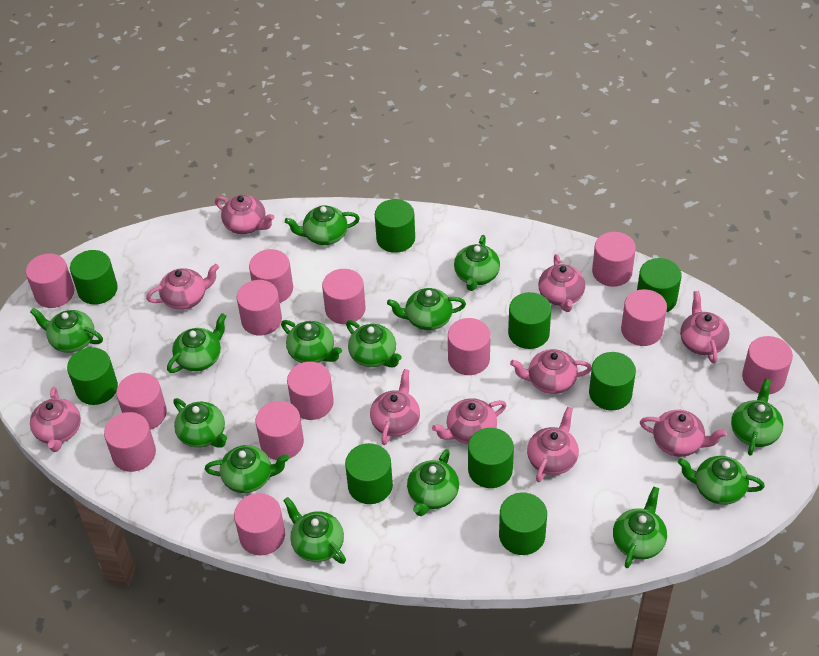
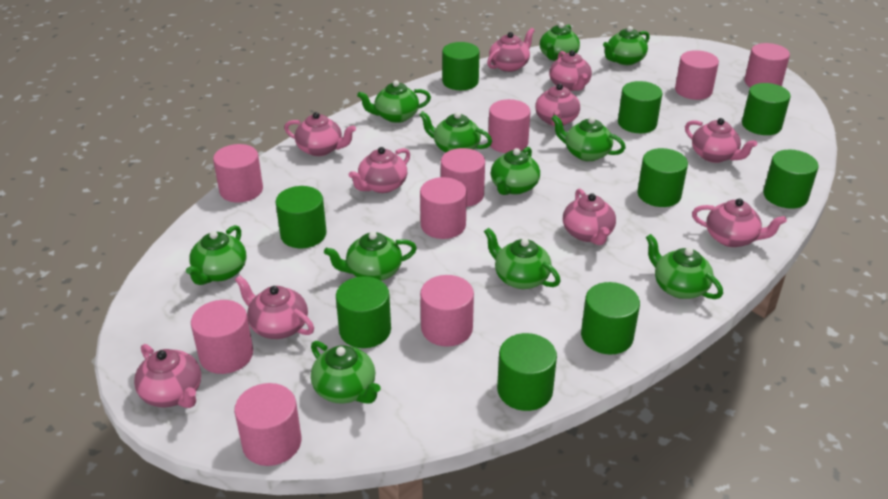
green teapot: [30,308,103,353] [167,313,227,373] [173,398,227,448] [205,445,289,493] [281,320,342,363] [283,497,346,564] [285,205,360,245] [346,320,402,367] [387,288,466,330] [407,449,459,516] [454,235,500,291] [613,486,667,568] [678,456,765,505] [731,379,783,456] = 14 -> [186,225,246,285] [311,341,381,404] [324,232,417,281] [357,80,431,123] [419,111,492,153] [484,228,560,289] [491,147,540,195] [540,22,580,61] [551,115,626,161] [603,26,650,65] [646,234,723,299] = 11
pink cylinder: [26,253,74,308] [104,412,156,472] [116,373,167,430] [234,493,285,555] [237,280,282,336] [249,249,293,303] [256,401,304,460] [287,362,334,420] [322,269,366,324] [448,318,491,375] [592,232,636,287] [621,289,667,346] [742,336,793,394] = 13 -> [191,300,253,374] [213,144,263,203] [234,383,301,466] [420,177,467,239] [420,275,474,347] [441,148,485,207] [488,99,531,153] [675,50,719,100] [744,43,790,88] = 9

